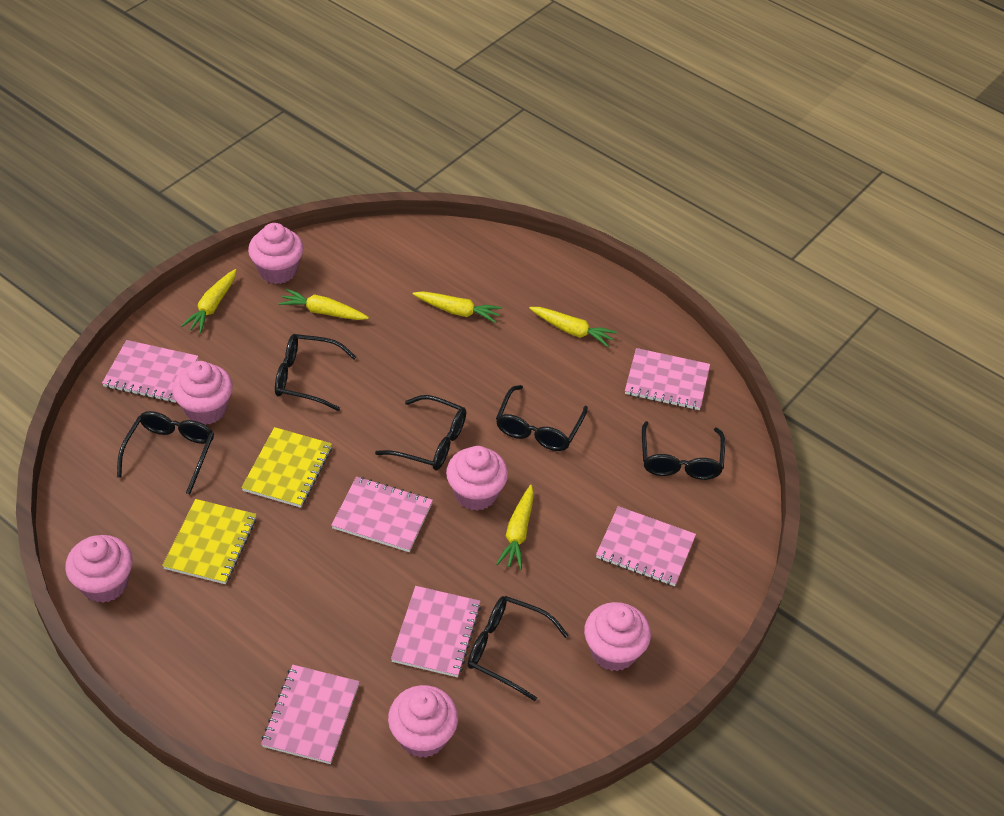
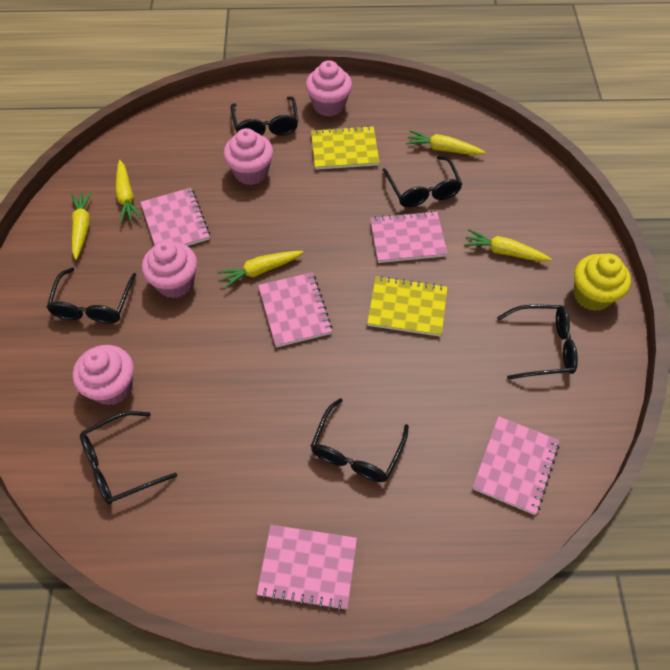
pink cupcake: [65,535,133,603] [172,361,233,425] [248,223,303,284] [388,685,458,758] [446,446,508,511] [584,602,651,671] = 6 -> [73,345,134,405] [142,241,197,298] [223,128,273,185] [306,60,352,117] = 4
pink notebook: [102,340,198,403] [261,665,360,764] [331,476,433,552] [391,586,481,677] [596,506,696,586] [625,348,710,410] = 6 -> [140,188,210,246] [257,525,357,611] [258,272,332,348] [370,211,448,263] [472,416,559,515] = 5
yellow cupcake: none = 0 -> [574,254,631,311] = 1

